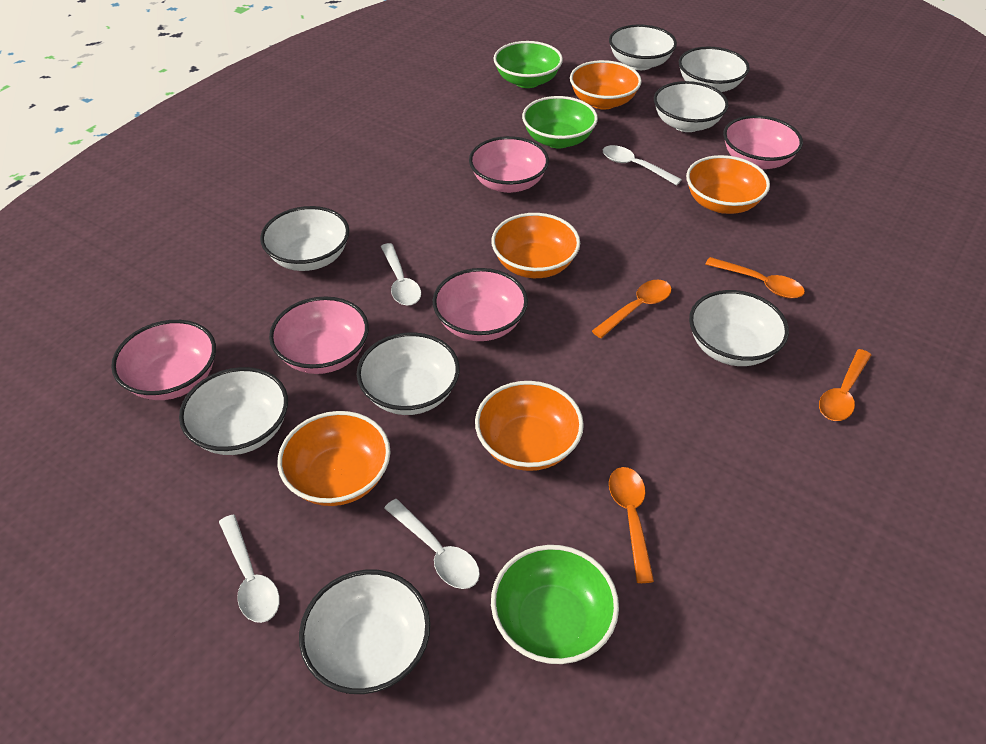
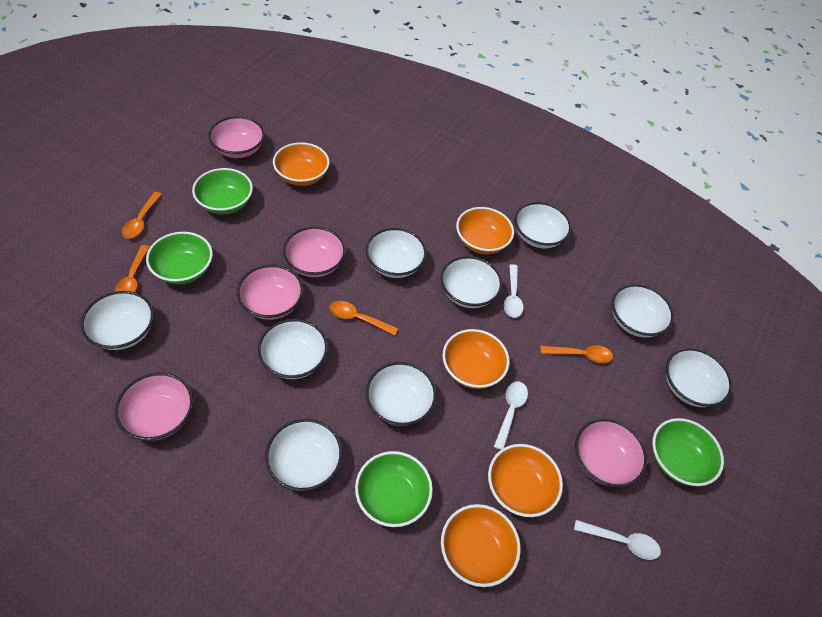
green bowl: [491,545,619,664] [494,41,563,88] [522,96,598,148] = 3 -> [146,232,213,284] [192,168,253,214] [355,451,433,527] [652,418,724,486] = 4
white bowl: [179,367,288,455] [260,206,349,271] [299,569,430,694] [357,332,460,415] [609,24,677,70] [654,81,729,132] [679,47,750,92] [689,290,789,366] = 8 -> [80,291,154,350] [258,319,328,379] [265,419,342,491] [366,228,427,278] [366,362,437,426] [441,256,502,308] [515,202,571,248] [612,284,674,337] [666,348,732,407] = 9
white spoon: [219,515,280,623] [381,243,421,306] [384,499,480,589] [603,145,682,186] = 4 -> [494,381,528,450] [504,264,524,318] [574,520,661,560] = 3

